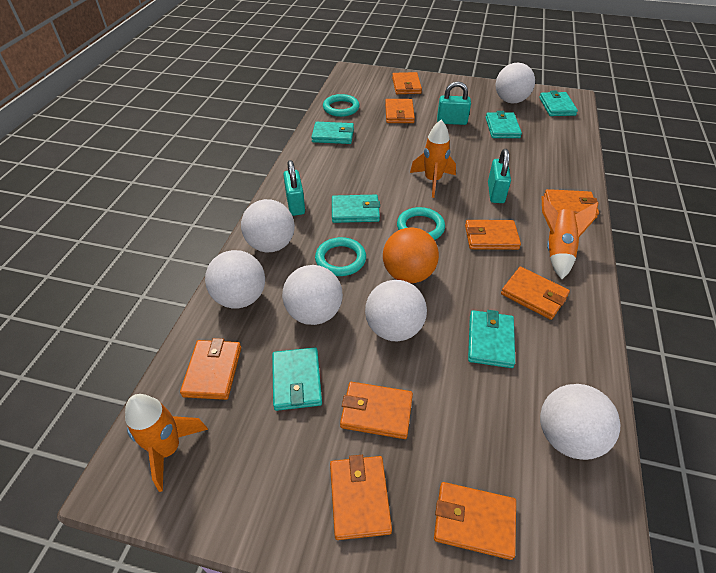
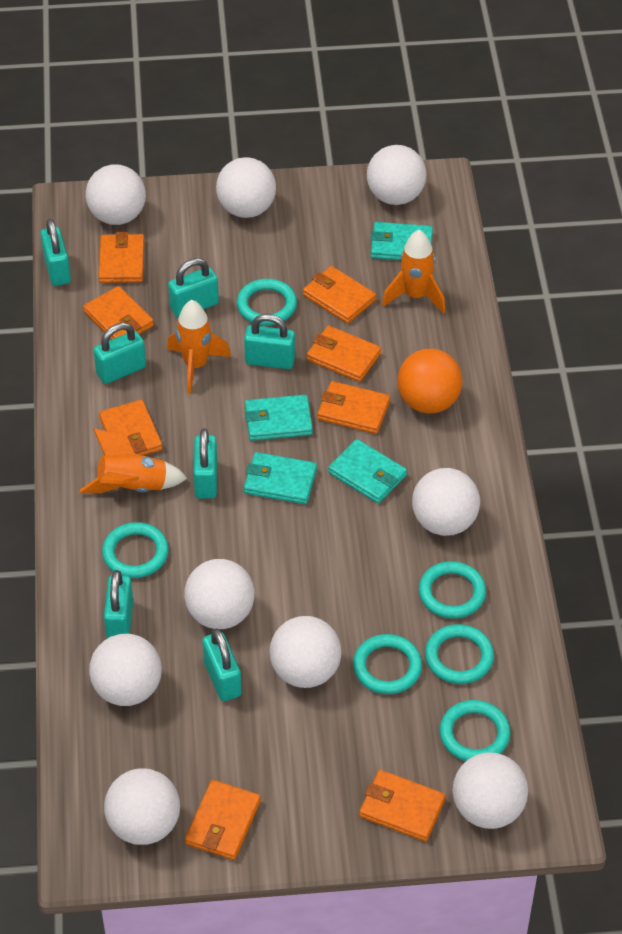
orange wallet: [180,338,241,400] [330,455,392,540] [340,382,413,439] [385,99,415,123] [392,72,422,94] [434,482,516,560] [465,220,521,250] [501,267,570,320] [544,189,599,218] = 9 -> [83,286,154,340] [98,232,144,283] [99,400,163,456] [185,780,261,860] [303,266,376,323] [307,326,381,382] [317,381,390,434] [359,770,446,842] = 8
turquoise padlock: [283,160,305,216] [437,81,471,125] [488,149,511,203] = 3 -> [40,219,71,286] [93,323,146,384] [104,570,133,639] [168,258,219,318] [193,428,218,499] [202,628,242,701] [244,314,295,369] = 7
turquoise ring: [315,237,366,276] [323,94,360,117] [397,207,445,240] = 3 -> [102,522,169,578] [237,279,297,325] [353,634,422,694] [419,561,486,619] [425,624,494,684] [440,700,510,761] = 6
turquoise wallet: [272,347,322,411] [311,122,354,144] [332,195,380,223] [468,310,515,368] [486,111,522,138] [539,91,578,116] = 6 -> [244,452,317,504] [245,395,313,441] [328,439,407,503] [371,222,433,260] = 4
white ball: [205,250,265,309] [241,199,295,253] [282,265,343,325] [365,280,427,341] [496,63,535,103] [540,384,620,460] = 6 -> [85,164,146,225] [89,634,162,706] [104,768,180,845] [184,559,255,629] [216,157,276,218] [270,616,341,688] [367,145,427,205] [412,468,480,536] [453,753,528,829] = 9

